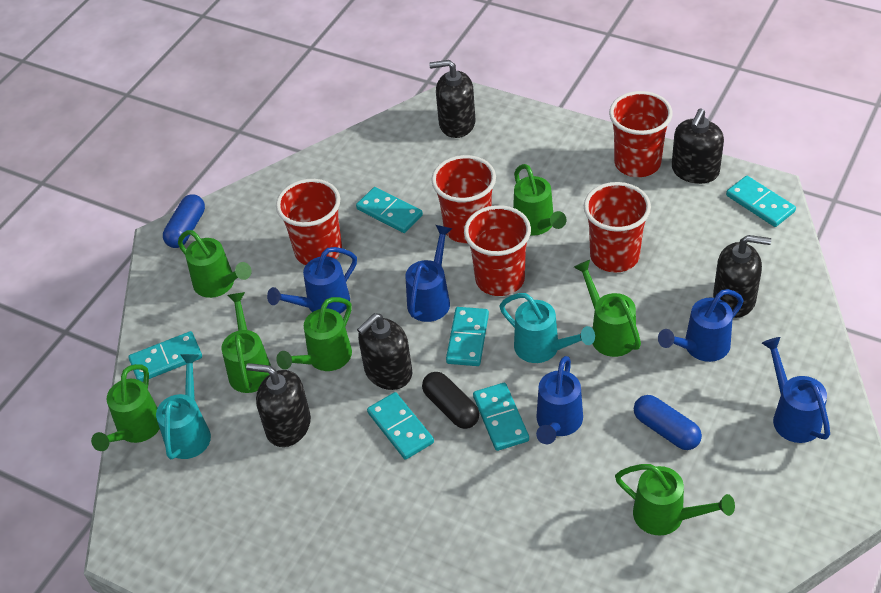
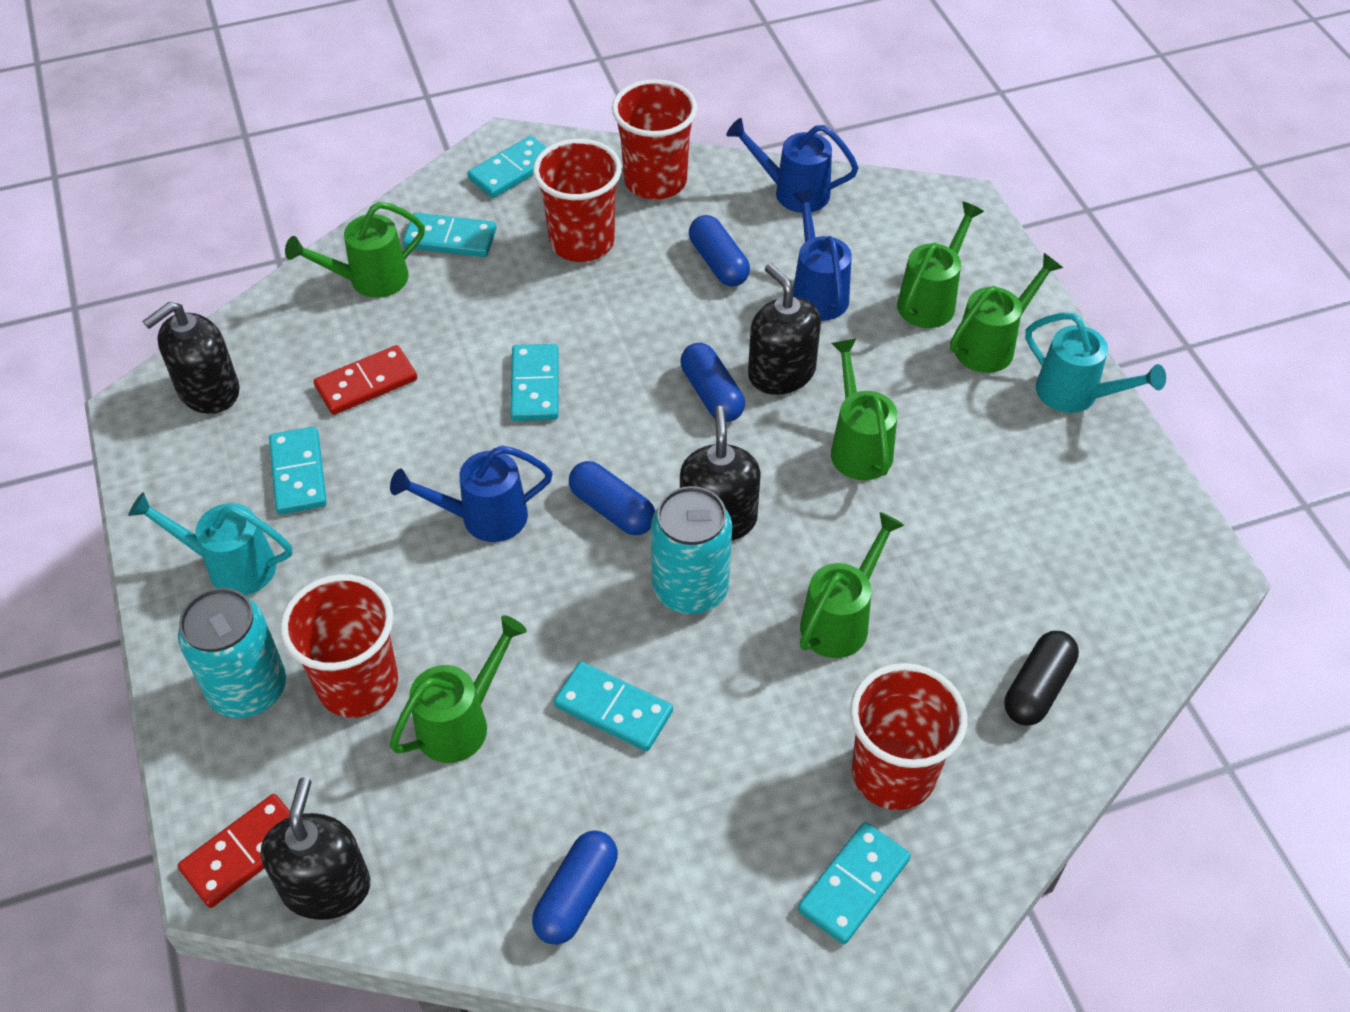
black soap dispenser: [246,363,311,447] [357,313,413,390] [429,60,476,138] [672,109,724,184] [713,235,771,318] = 5 -> [142,302,240,414] [261,777,370,920] [680,406,761,541] [748,264,821,395] = 4
blue capsule: [163,194,205,248] [634,395,702,450] = 2 -> [532,830,618,945] [569,461,655,535] [680,343,745,422] [689,215,750,286] = 4
blue watering can: [267,247,357,314] [406,225,453,322] [536,356,583,444] [658,289,743,362] [762,337,830,443] = 5 -> [390,446,553,542] [726,118,859,213] [792,190,852,321] = 3
green watering can: [91,364,160,451] [178,230,251,298] [221,292,271,393] [276,297,352,371] [513,164,567,236] [574,260,641,357] [615,464,735,536] = 7 -> [285,202,425,298] [390,615,527,763] [800,512,904,658] [831,339,897,480] [897,202,984,328] [950,253,1063,373] = 6
red cup: [276,179,342,265] [431,155,496,243] [464,205,531,296] [584,182,651,273] [609,91,672,177] = 5 -> [280,574,398,718] [533,139,622,262] [612,79,698,200] [850,663,967,810] = 4
red domino: none = 0 -> [178,794,290,908] [314,345,417,415] = 2
turquoise can: none = 0 -> [178,588,286,718] [651,486,732,614] = 2

